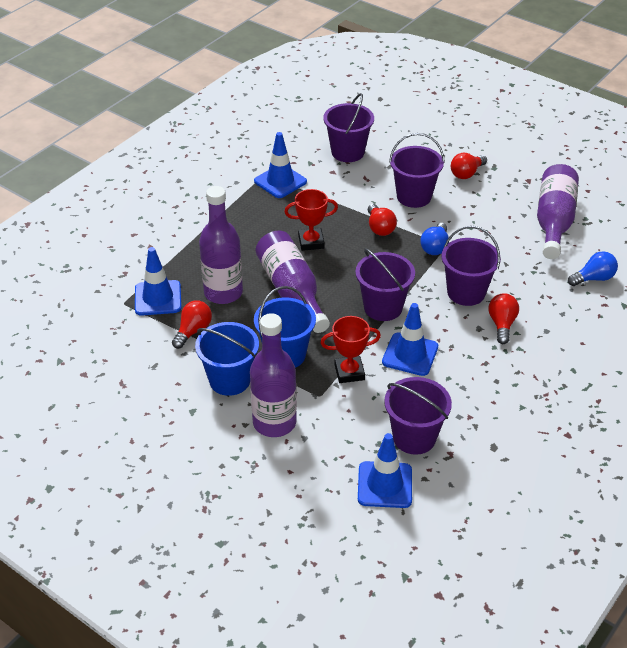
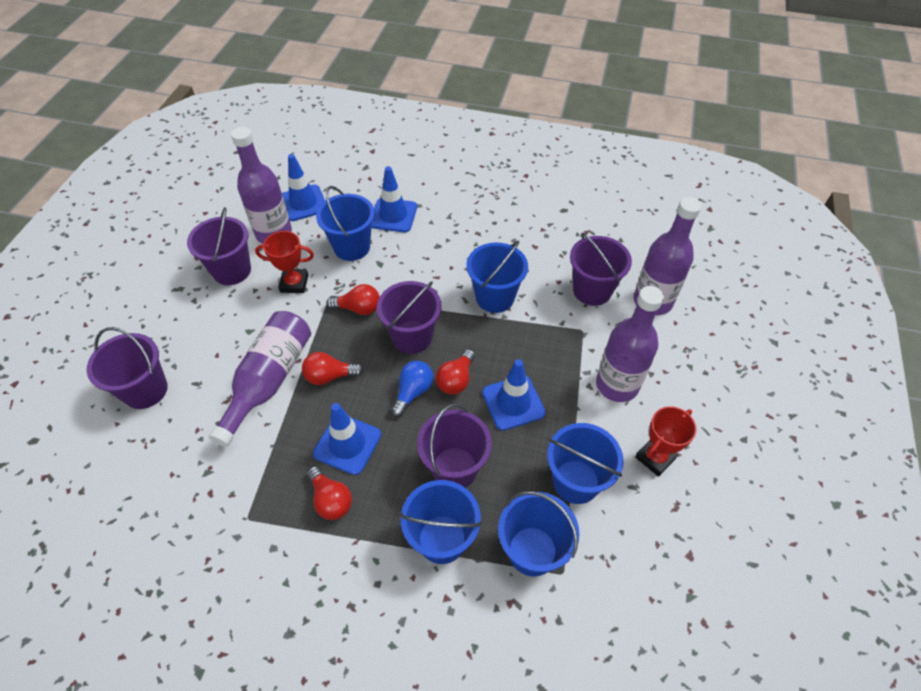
blue bucket: [195,322,259,396] [254,286,316,368] = 2 -> [316,186,375,261] [400,480,482,564] [466,240,528,313] [498,491,579,576] [547,423,624,504] = 5
blue light bulb: [420,223,449,255] [568,251,618,286] = 2 -> [391,361,433,417] = 1

